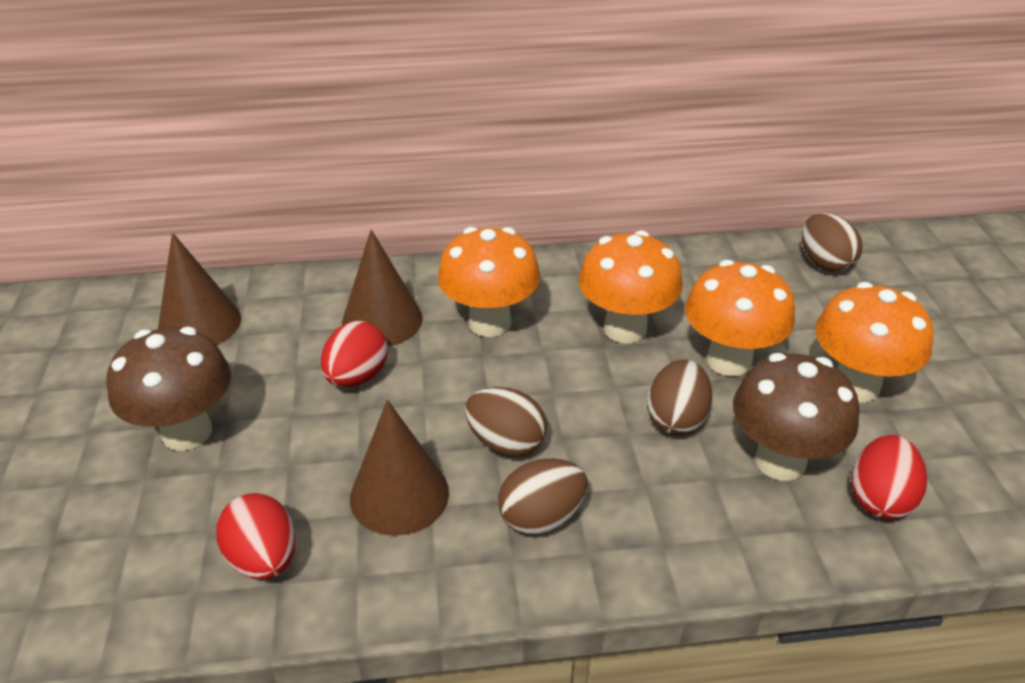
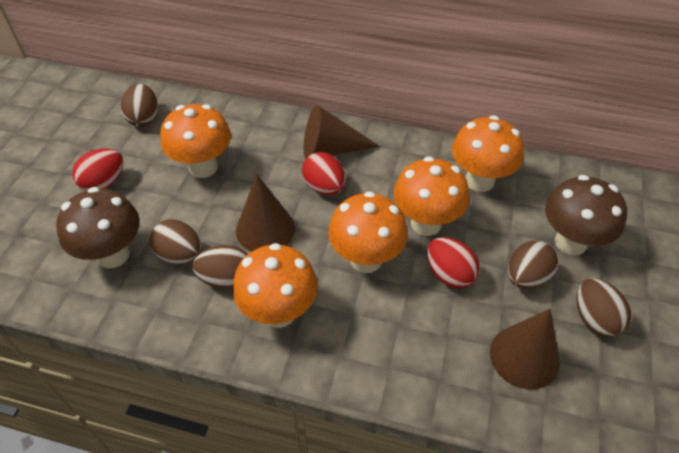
brown egg: [465,387,547,457] [498,458,587,535] [647,360,712,435] [802,213,863,272] = 4 -> [120,84,158,126] [150,219,202,265] [192,245,248,289] [508,241,558,289] [576,278,631,337] = 5
orange mushroom: [438,227,540,337] [579,230,682,344] [685,260,795,376] [815,282,933,403] = 4 -> [160,104,231,178] [233,243,318,328] [328,191,408,273] [393,156,469,236] [452,115,524,192] = 5

